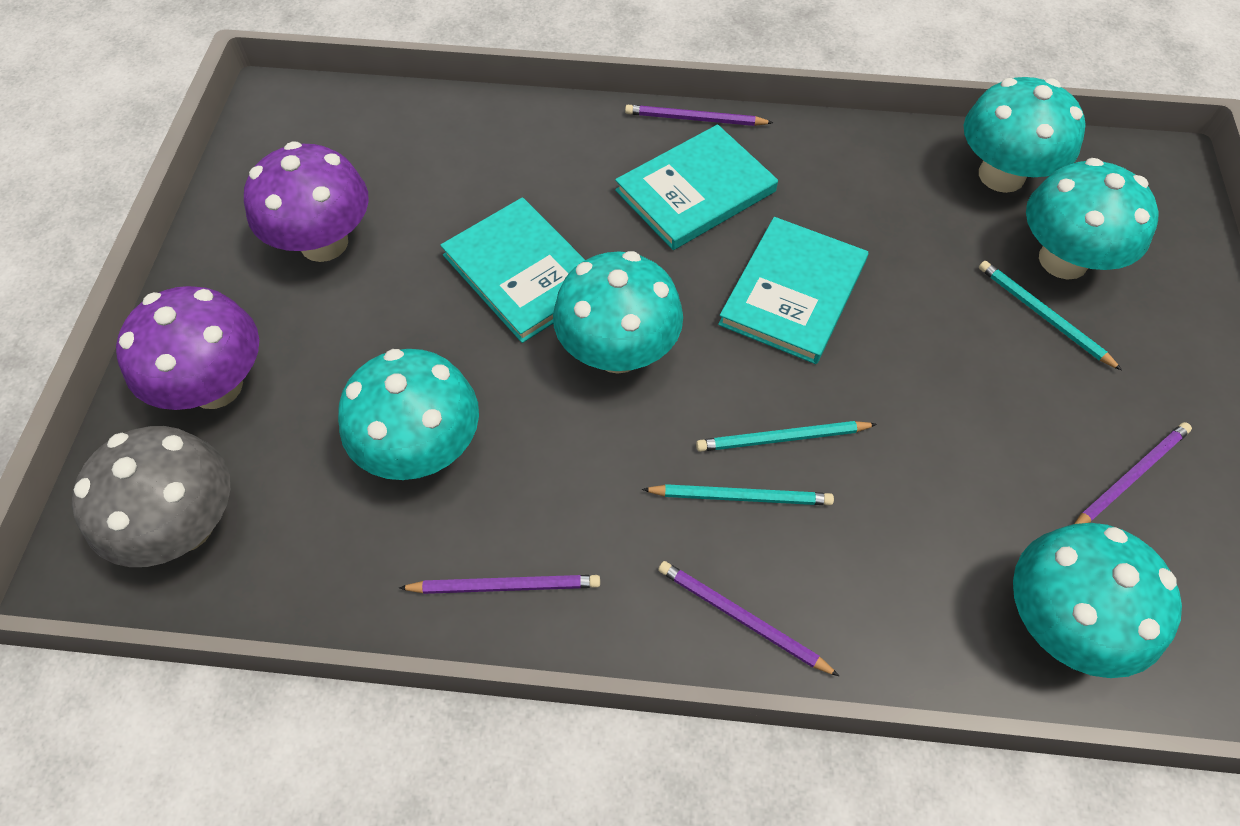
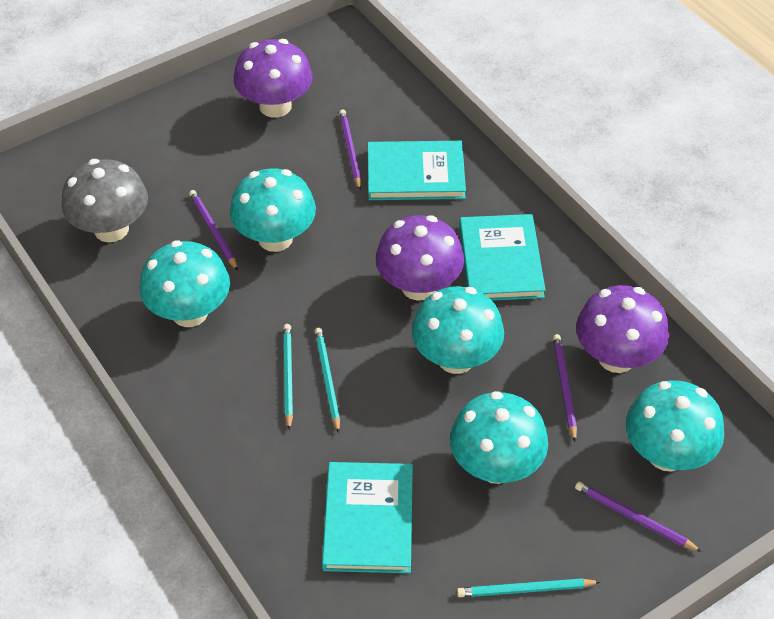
purple mushroom: [116,286,259,410] [244,141,369,262] = 2 -> [234,39,313,118] [376,215,464,301] [576,285,669,373] = 3

